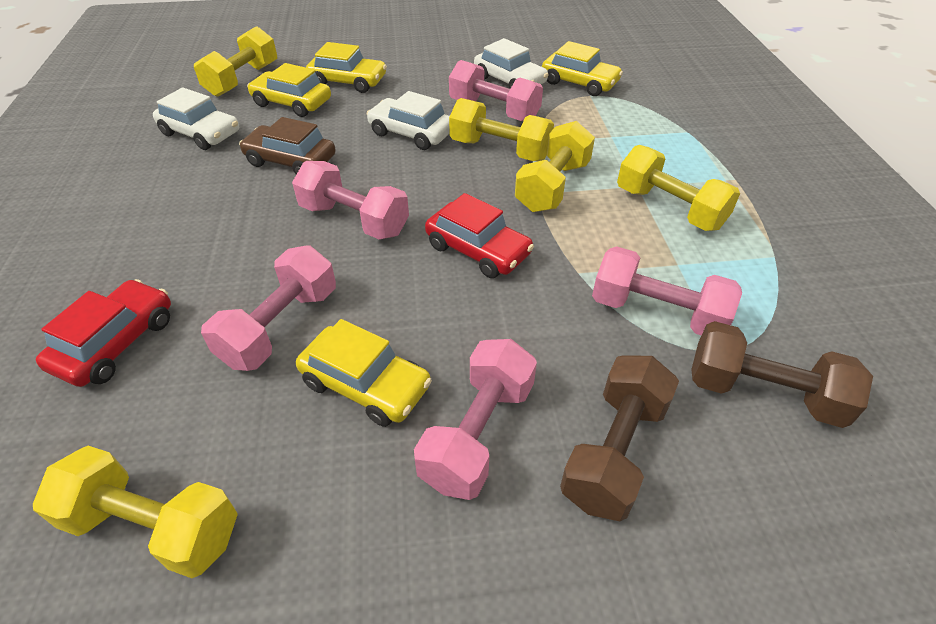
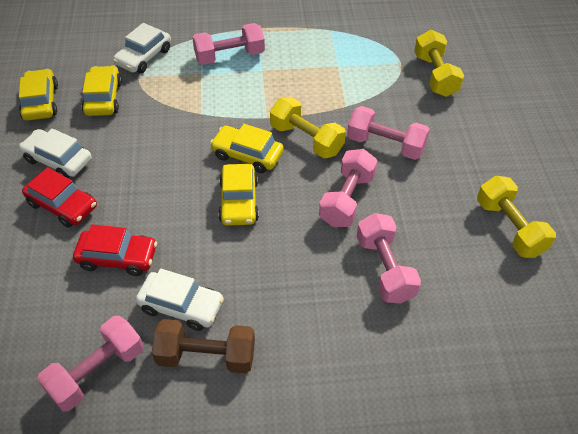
brown car: [239,117,335,174] = 1 -> none = 0
brown dumbbell: [560,355,679,521] [691,321,873,428] = 2 -> [152,319,255,373] = 1
yellow dumbbell: [33,446,238,578] [194,26,277,97] [449,98,554,161] [515,121,595,212] [617,145,740,231] = 5 -> [270,97,346,158] [414,30,464,97] [477,176,556,258] = 3

